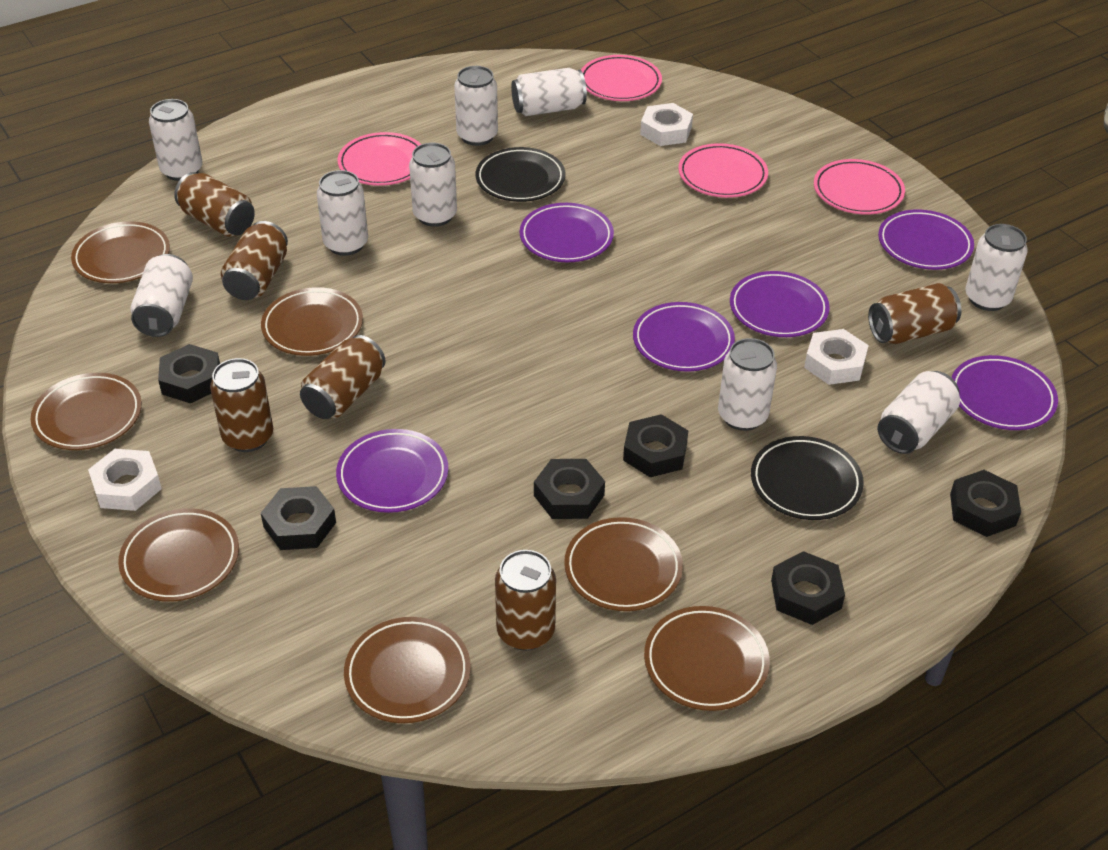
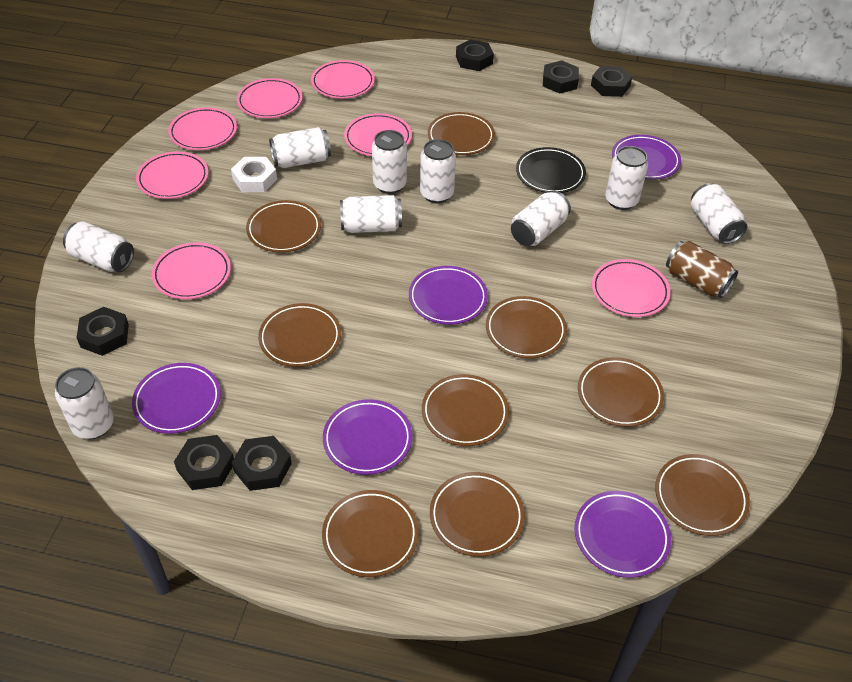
black plate: [476,147,566,202] [751,436,864,520] = 2 -> [516,147,586,193] = 1
brown can: [174,172,255,237] [210,358,273,452] [221,221,288,300] [300,335,386,419] [495,550,556,651] [868,283,961,344] = 6 -> [666,241,738,298] = 1
brown plate: [31,373,142,450] [71,221,170,283] [118,508,239,602] [261,287,363,356] [344,617,471,723] [564,517,683,611] [644,606,770,711] = 7 -> [246,200,321,253] [258,303,341,367] [322,490,419,577] [422,374,509,446] [428,112,495,155] [430,472,525,557] [486,296,567,359] [578,357,664,427] [655,454,750,536] = 9
pink plate: [337,132,421,186] [581,55,662,101] [678,143,768,198] [814,159,905,215] = 4 -> [136,152,208,199] [151,242,231,299] [168,107,237,150] [237,78,302,118] [311,60,375,99] [344,113,412,156] [592,259,671,317] = 7
purple plate: [336,429,448,513] [520,203,614,262] [633,302,735,372] [730,271,830,337] [878,209,974,270] [951,355,1058,430] = 6 -> [132,363,221,434] [323,399,412,475] [409,266,488,325] [574,491,671,578] [612,135,681,180] = 5
white nut: [88,449,162,511] [640,103,693,146] [804,329,869,385] = 3 -> [231,157,277,192] = 1

